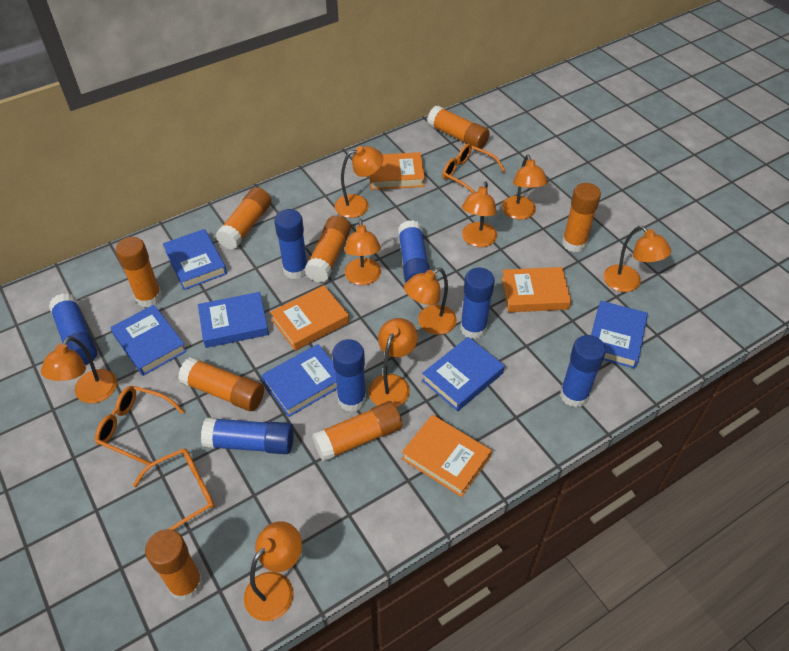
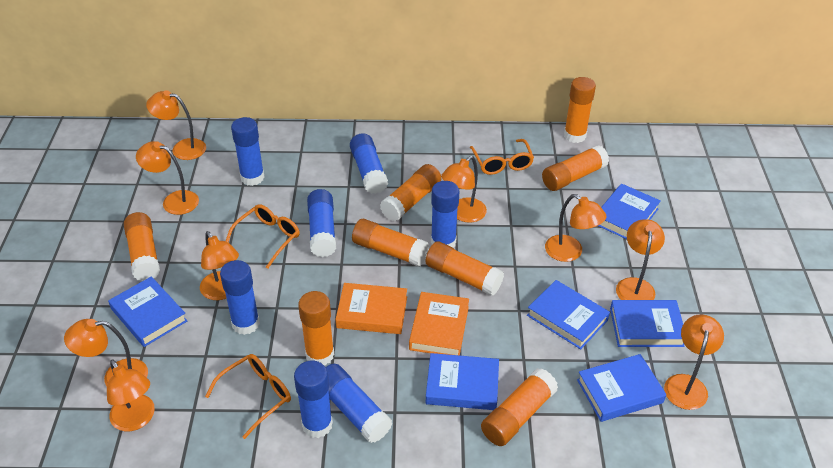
orange book: [270,285,349,351] [370,152,425,190] [402,415,492,497] [501,267,571,312] = 4 -> [335,283,407,334] [409,292,469,356] = 2

